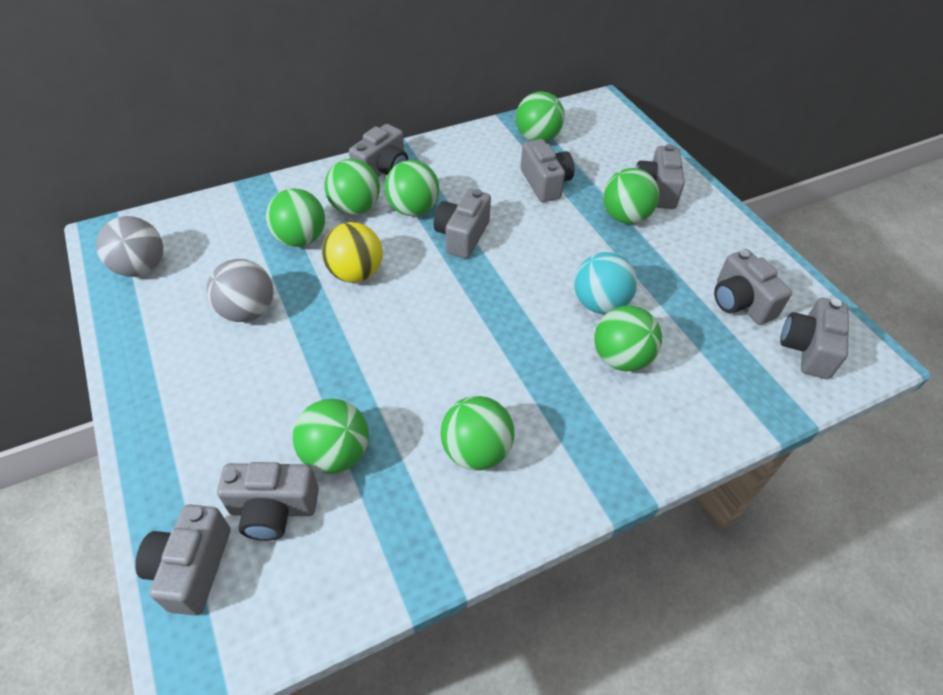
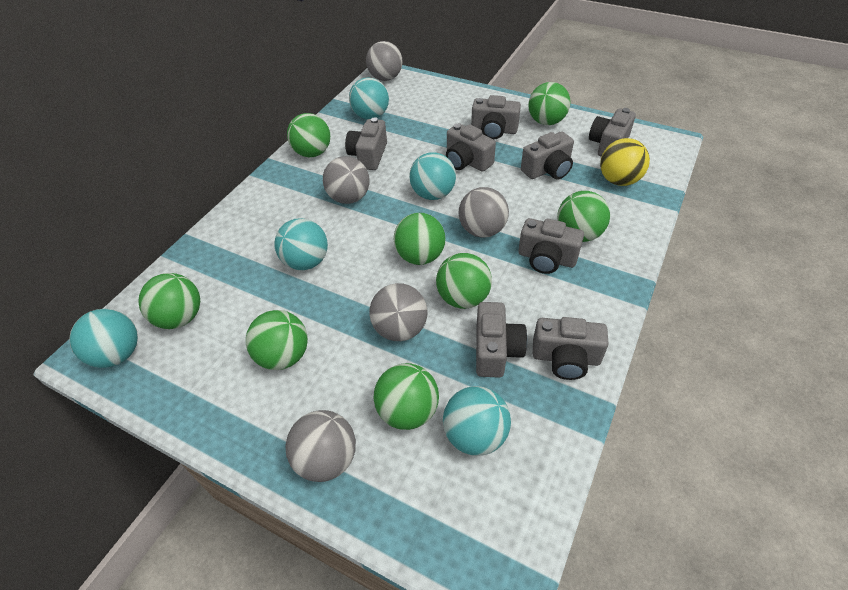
grey ball: [96,216,163,277] [206,259,273,322] = 2 -> [285,410,356,482] [323,156,370,204] [366,41,403,81] [369,283,427,341] [459,187,509,238] = 5
turquoise ball: [574,252,637,314] = 1 -> [69,309,138,368] [274,218,328,270] [349,77,389,120] [409,152,456,200] [443,386,511,456] = 5

